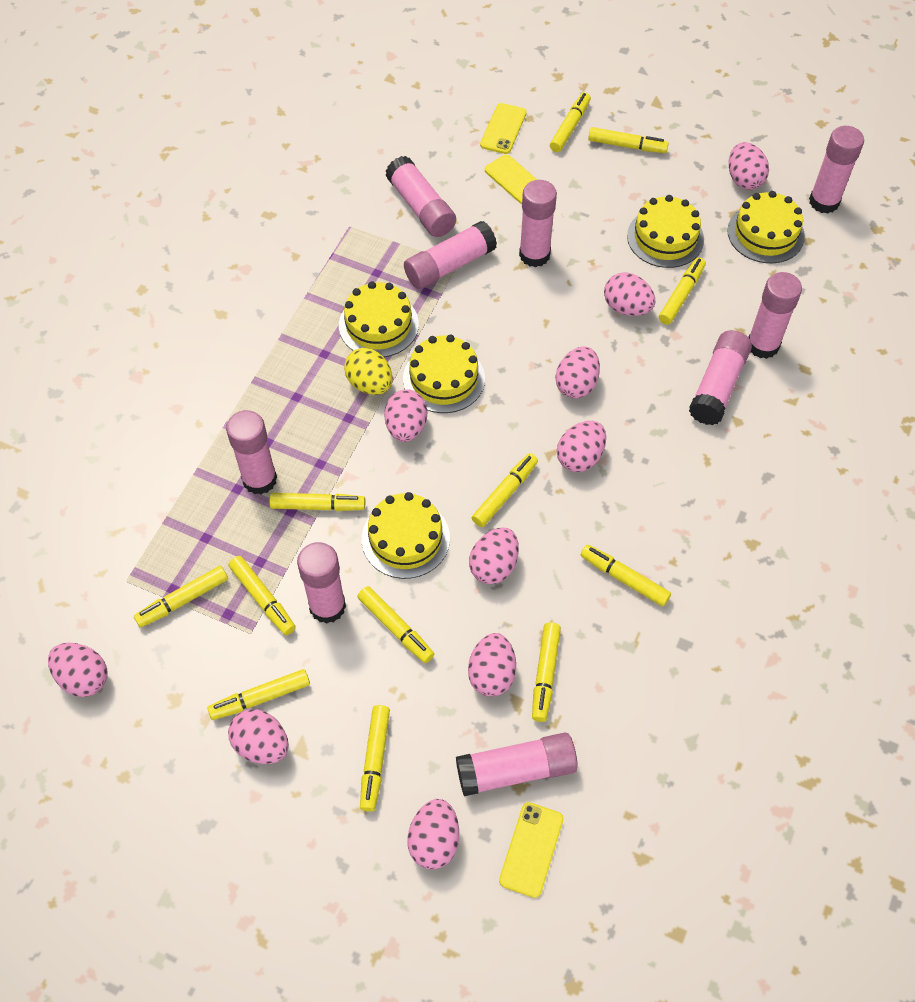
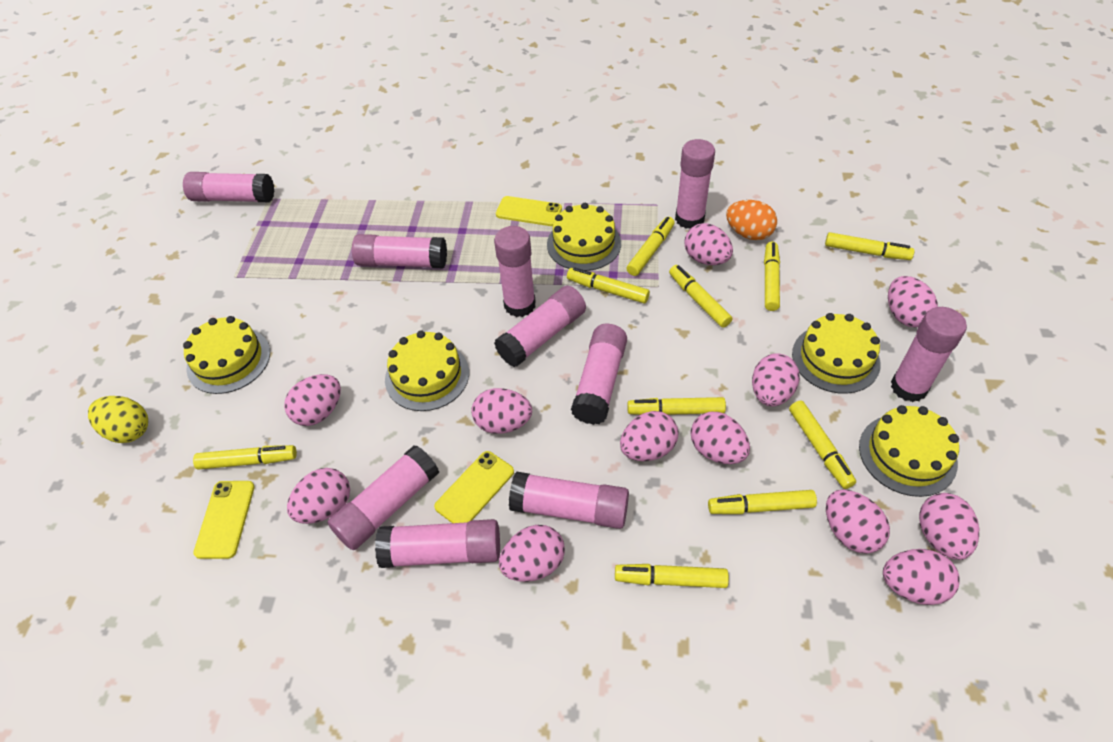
orange egg: none = 0 -> [726,200,777,240] = 1
pink egg: [48,643,107,697] [228,709,289,764] [384,389,427,442] [407,799,459,869] [468,633,516,697] [469,527,519,584] [556,346,600,399] [557,421,606,472] [604,272,655,316] [729,142,769,190] = 10 -> [284,374,341,426] [287,468,350,524] [471,388,532,434] [499,525,565,582] [620,411,679,461] [684,223,733,265] [691,412,750,464] [752,353,800,406] [826,489,890,554] [883,549,960,605] [888,276,938,327] [919,493,979,560] = 12
pink glue stick: [226,410,277,495] [297,542,346,624] [385,156,456,237] [404,221,497,289] [456,732,578,796] [519,180,557,267] [689,330,752,425] [748,272,802,359] [809,126,864,214] = 9 -> [183,172,275,202] [327,445,439,550] [352,234,447,268] [375,519,500,568] [494,226,536,317] [494,286,586,367] [509,472,629,529] [571,324,627,425] [675,139,715,229] [891,307,967,402] = 10
yellow marker: [134,566,228,627] [207,669,310,720] [229,556,296,635] [269,493,365,511] [357,586,434,663] [360,705,390,812] [472,453,538,527] [532,622,561,722] [550,92,591,152] [581,545,671,606] [588,127,669,153] [659,257,706,325] = 12 -> [193,445,297,470] [567,267,650,303] [615,564,729,588] [627,217,675,276] [627,397,726,415] [669,265,732,328] [708,490,817,514] [764,242,780,311] [789,400,856,489] [825,232,915,260] = 10

